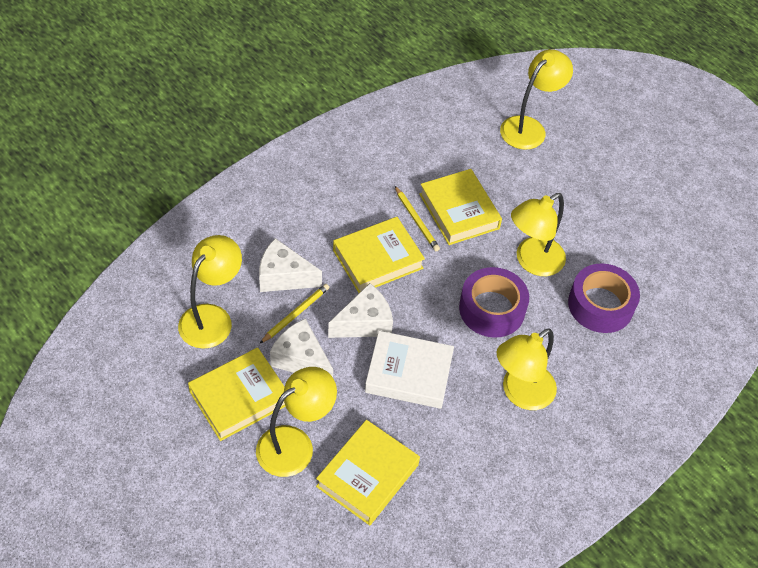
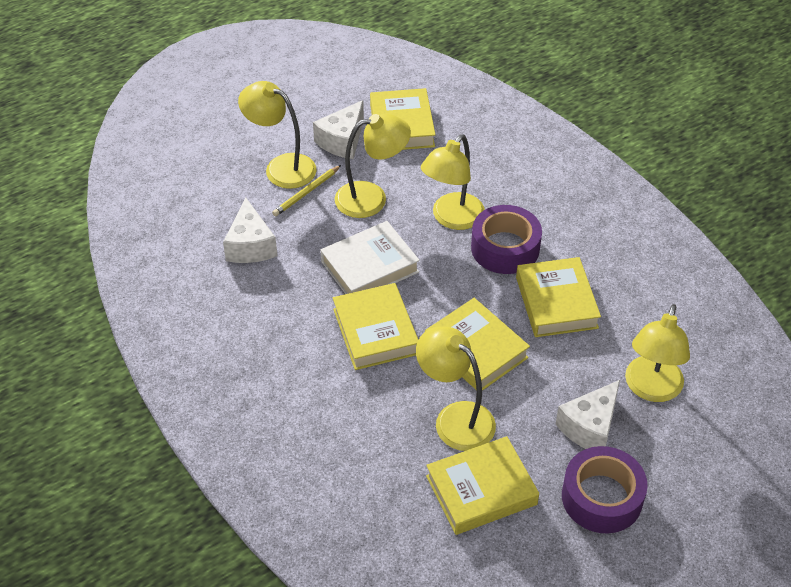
yellow book: [188,348,286,441] [316,420,420,525] [333,217,425,293] [419,169,502,245] = 4 -> [333,283,418,370] [370,88,435,150] [425,298,530,391] [426,436,539,535] [516,257,601,337] = 5
yellow pencil: [259,284,330,344] [395,186,440,251] = 2 -> [272,165,341,216] = 1

